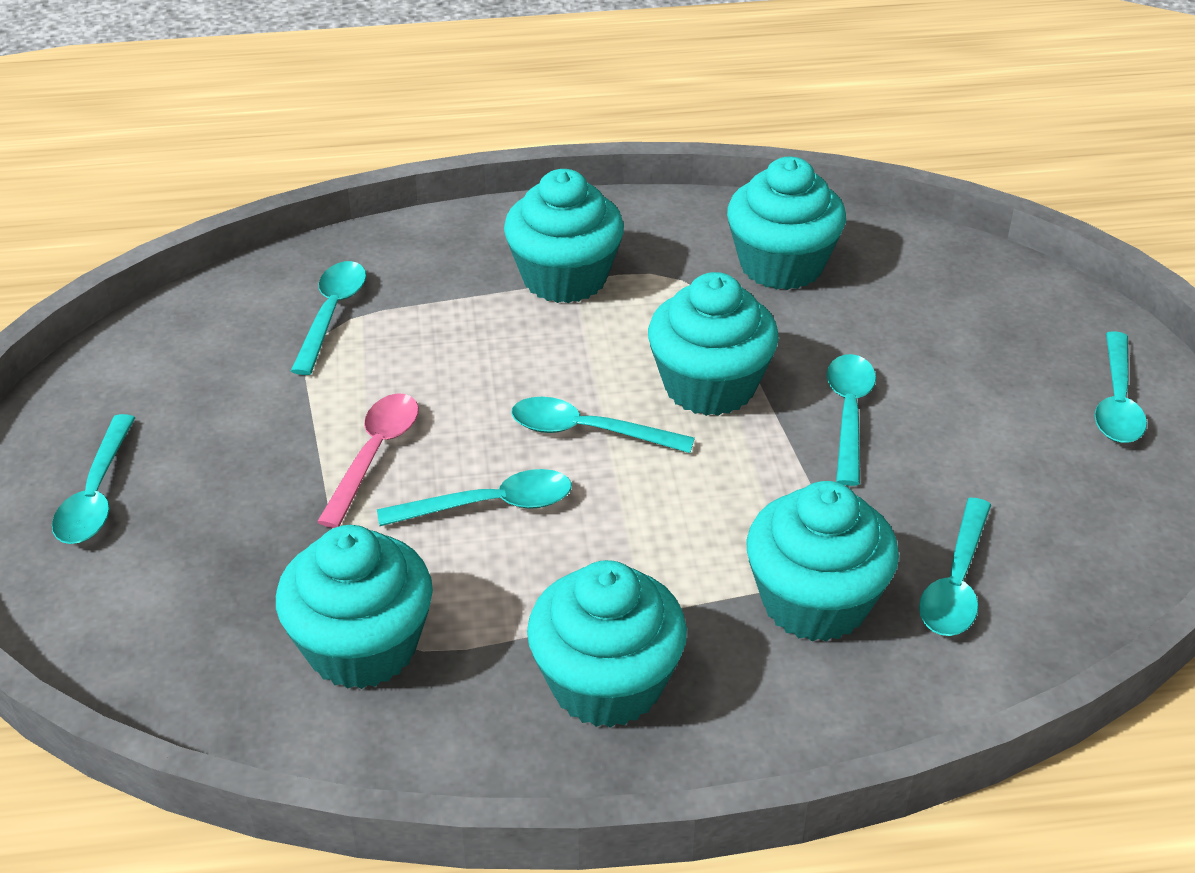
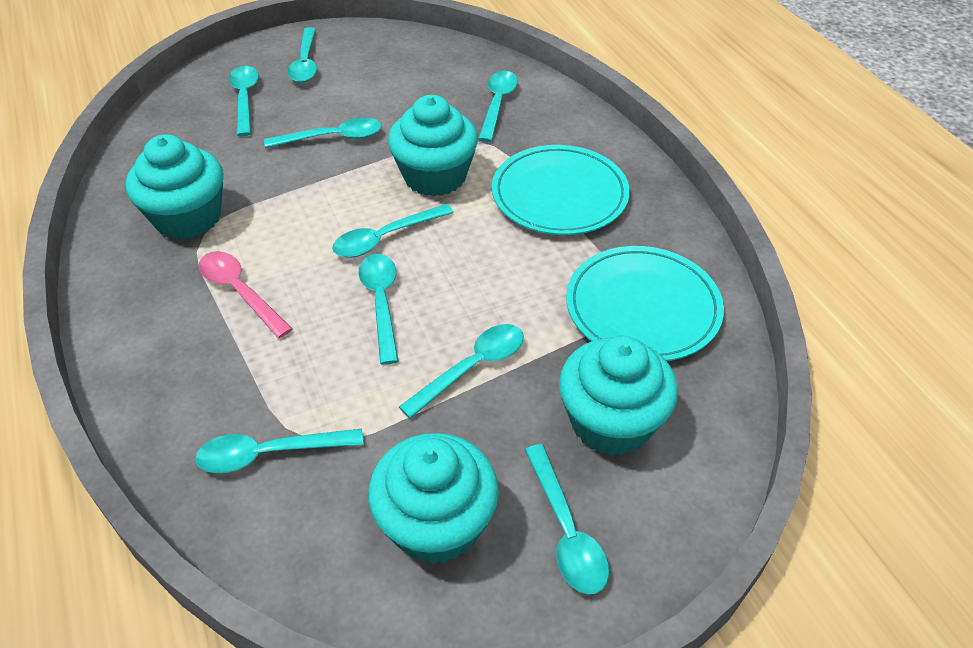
turquoise cupcake: [276,525,433,689] [504,169,624,303] [527,560,687,728] [648,272,779,416] [727,156,846,290] [746,481,899,642] = 6 -> [126,134,223,240] [368,433,499,564] [388,95,478,196] [559,336,678,456] = 4
turquoise plate: none = 0 -> [492,145,630,235] [566,246,724,361] = 2
turquoise spoon: [52,414,135,544] [291,261,366,375] [377,469,572,526] [511,397,695,453] [826,354,876,486] [919,498,991,636] [1095,331,1147,443] = 7 -> [195,429,364,473] [229,66,259,136] [264,118,382,148] [287,27,317,83] [332,204,454,258] [358,254,399,365] [399,324,524,419] [478,71,518,142] [525,444,609,594] = 9

